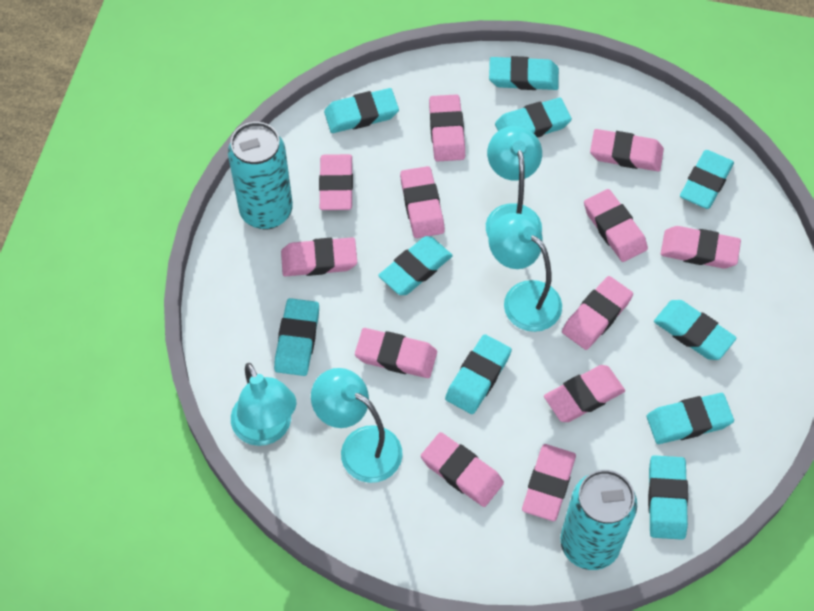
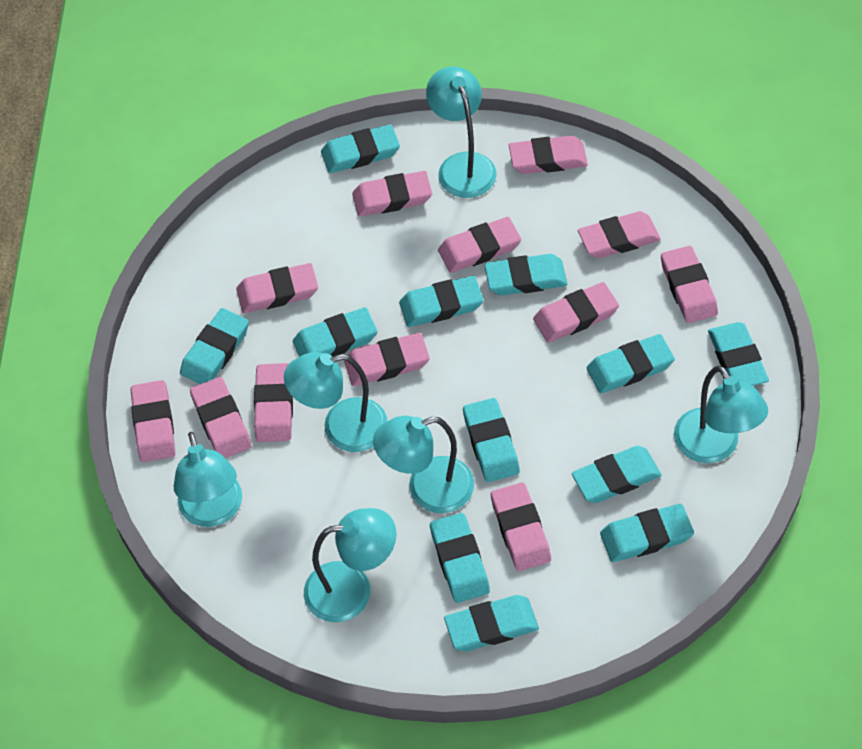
turquoise can: [228,122,293,229] [560,470,637,570] = 2 -> none = 0
turquoise eraser: [274,298,319,376] [324,88,399,133] [378,236,453,295] [445,334,512,414] [489,56,559,90] [495,98,572,138] [647,393,734,444] [648,455,688,540] [654,300,737,360] [680,150,734,209] = 10 -> [180,308,249,384] [293,307,378,357] [321,124,400,173] [399,276,484,327] [430,513,490,603] [444,595,539,651] [463,398,520,482] [484,254,568,295] [572,446,661,503] [587,334,675,393] [600,504,694,562] [708,322,769,386] = 12
turquoise lamp: [231,363,296,446] [311,368,403,483] [486,126,542,237] [488,213,562,332] = 4 -> [174,432,242,527] [284,352,388,452] [304,508,397,622] [373,416,474,513] [426,66,496,198] [674,365,768,463] = 6

